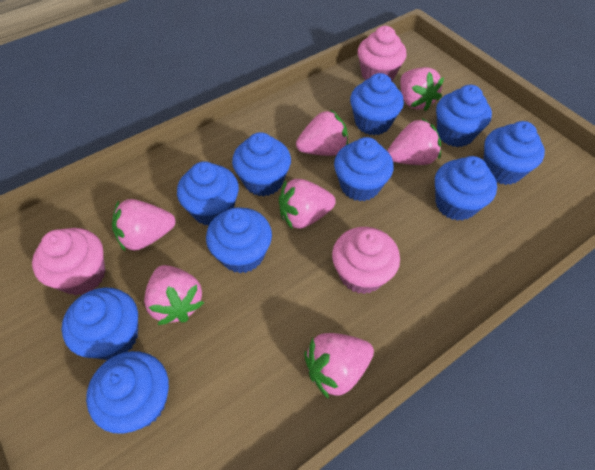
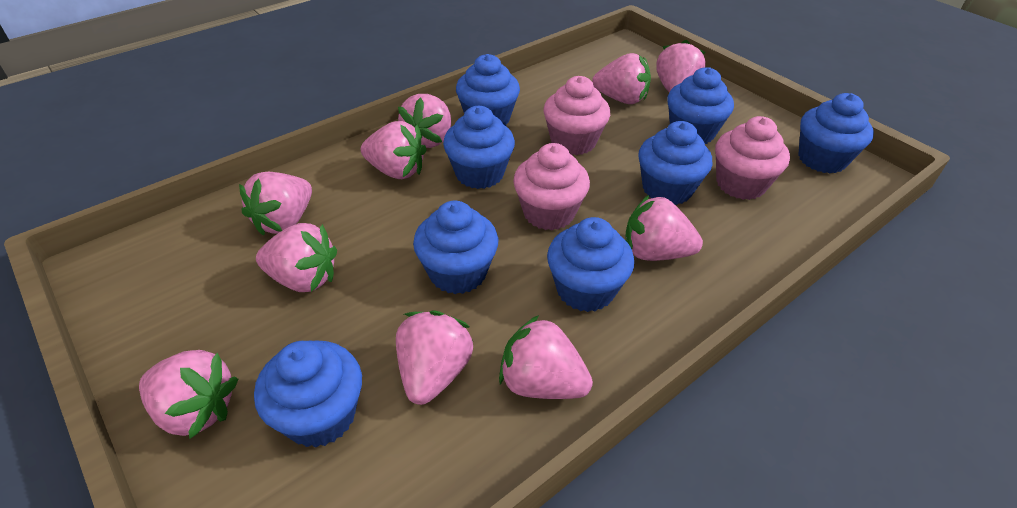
blue cupcake: [62,288,138,360] [86,351,169,434] [177,161,239,226] [206,208,272,273] [232,132,291,196] [334,137,394,201] [350,73,404,135] [435,156,497,221] [436,85,492,147] [483,121,545,185] = 10 -> [254,340,362,448] [413,201,498,294] [443,106,515,189] [456,54,520,126] [547,217,634,312] [638,121,712,205] [667,67,734,144] [798,93,874,174] = 8
pink strawberry: [112,199,176,252] [144,265,204,325] [279,179,336,229] [296,109,348,156] [304,333,374,399] [387,118,441,165] [400,67,444,111] = 7 -> [139,350,238,439] [239,172,312,235] [256,223,337,292] [361,121,427,179] [396,310,473,405] [398,94,451,148] [499,315,593,399] [592,53,651,104] [625,194,703,261] [656,40,706,92] = 10

